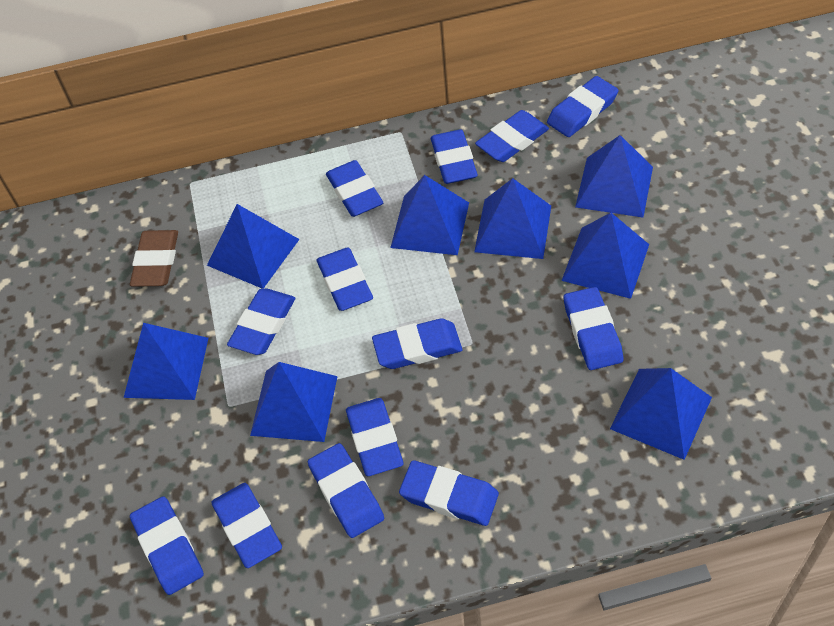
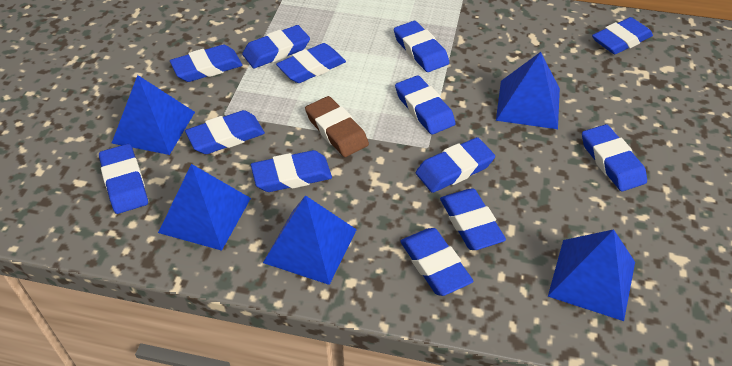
blue pyramid: [124,323,208,400] [207,204,300,289] [250,362,338,442] [390,175,469,255] [474,178,551,259] [561,213,649,299] [575,135,653,217] [610,368,712,460] = 8 -> [112,75,195,155] [158,164,251,251] [263,195,357,285] [496,52,560,129] [548,229,635,321] = 5

